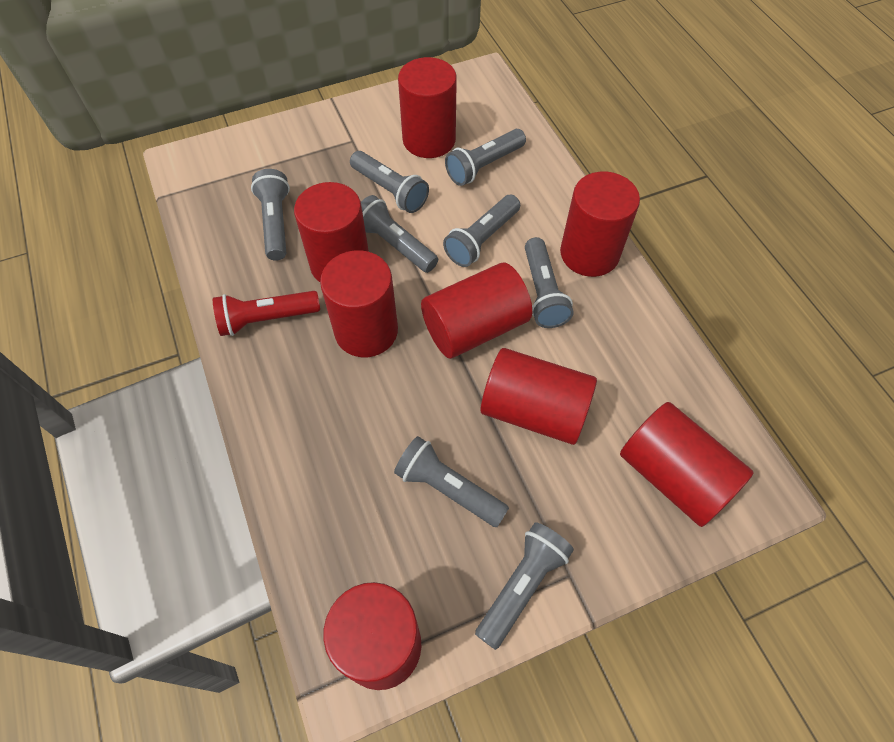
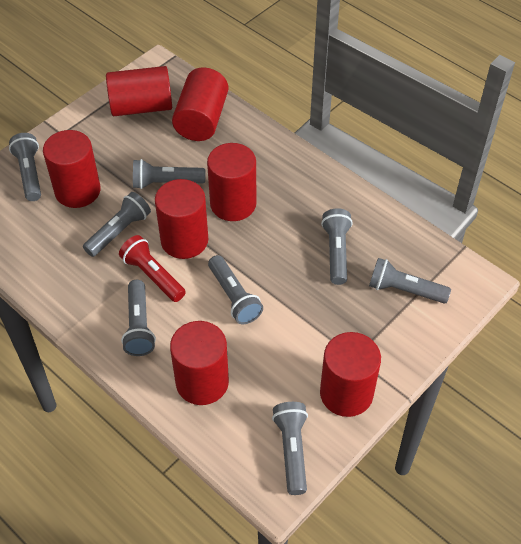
red cylinder: [294,182,369,282] [320,250,398,357] [323,582,422,690] [398,57,457,158] [421,263,532,359] [480,348,597,445] [560,172,640,277] [620,402,754,527] = 8 -> [43,130,101,208] [106,66,172,116] [155,179,208,259] [170,321,229,405] [172,67,229,141] [207,143,256,221] [320,332,381,417] = 7

